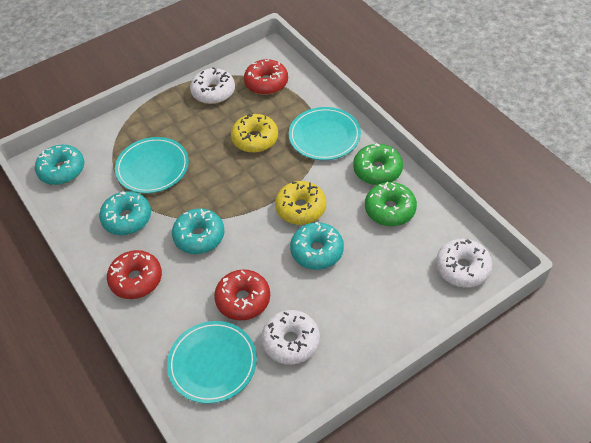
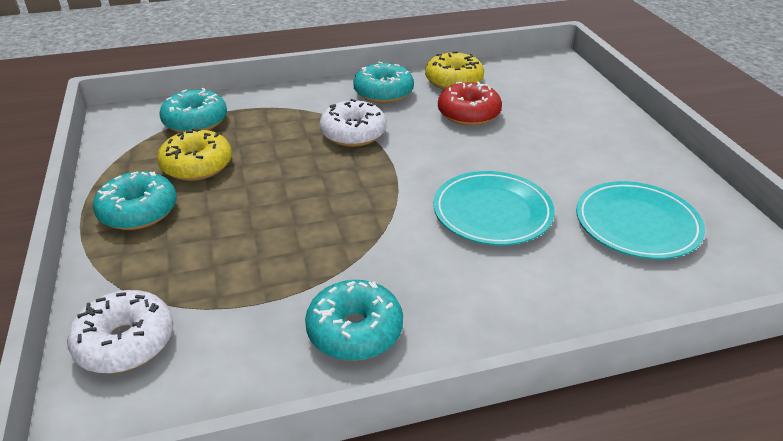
green donut: [353,143,403,185] [365,182,417,226] = 2 -> none = 0
red donut: [107,250,162,299] [214,269,270,321] [244,59,288,95] = 3 -> [438,81,502,126] = 1
turquoise plate: [115,137,189,193] [167,321,257,404] [289,107,361,160] = 3 -> [433,171,555,245] [576,181,705,259] = 2
white donut: [190,67,235,104] [261,310,320,365] [436,239,492,288] = 3 -> [67,290,173,374] [320,99,387,147] = 2

